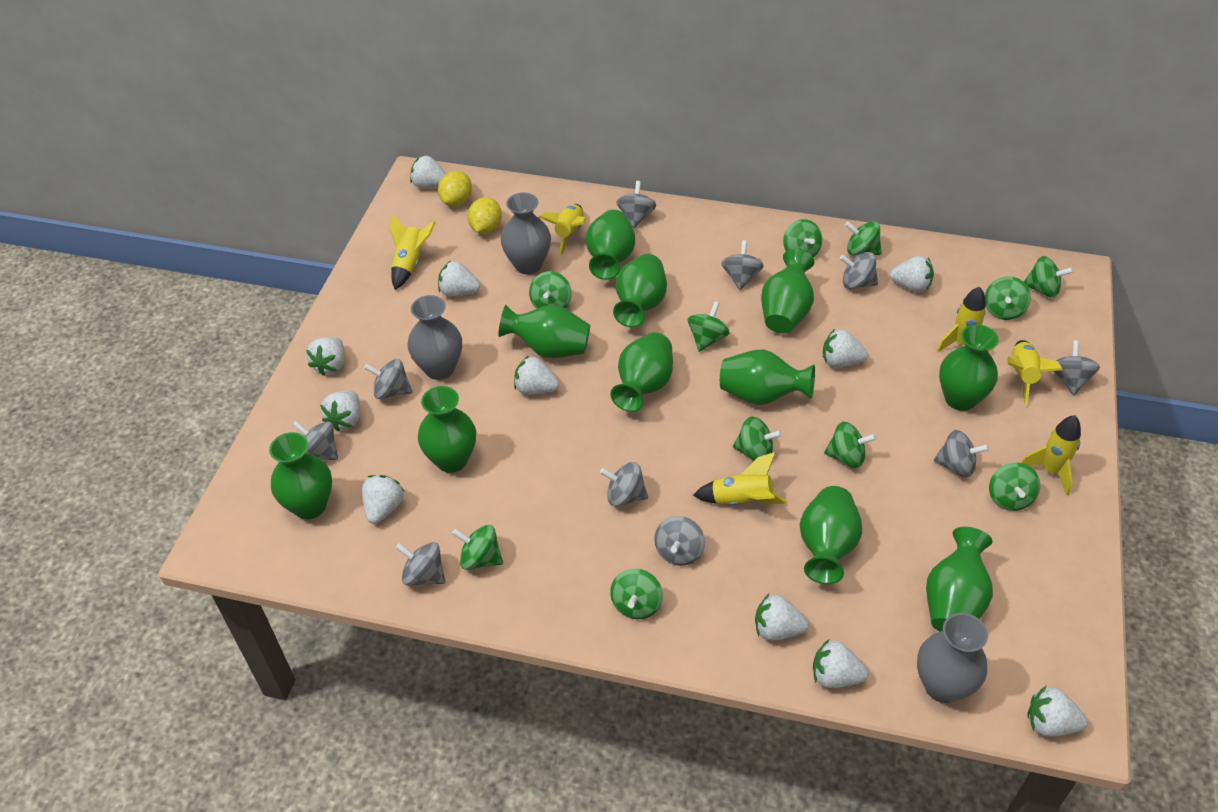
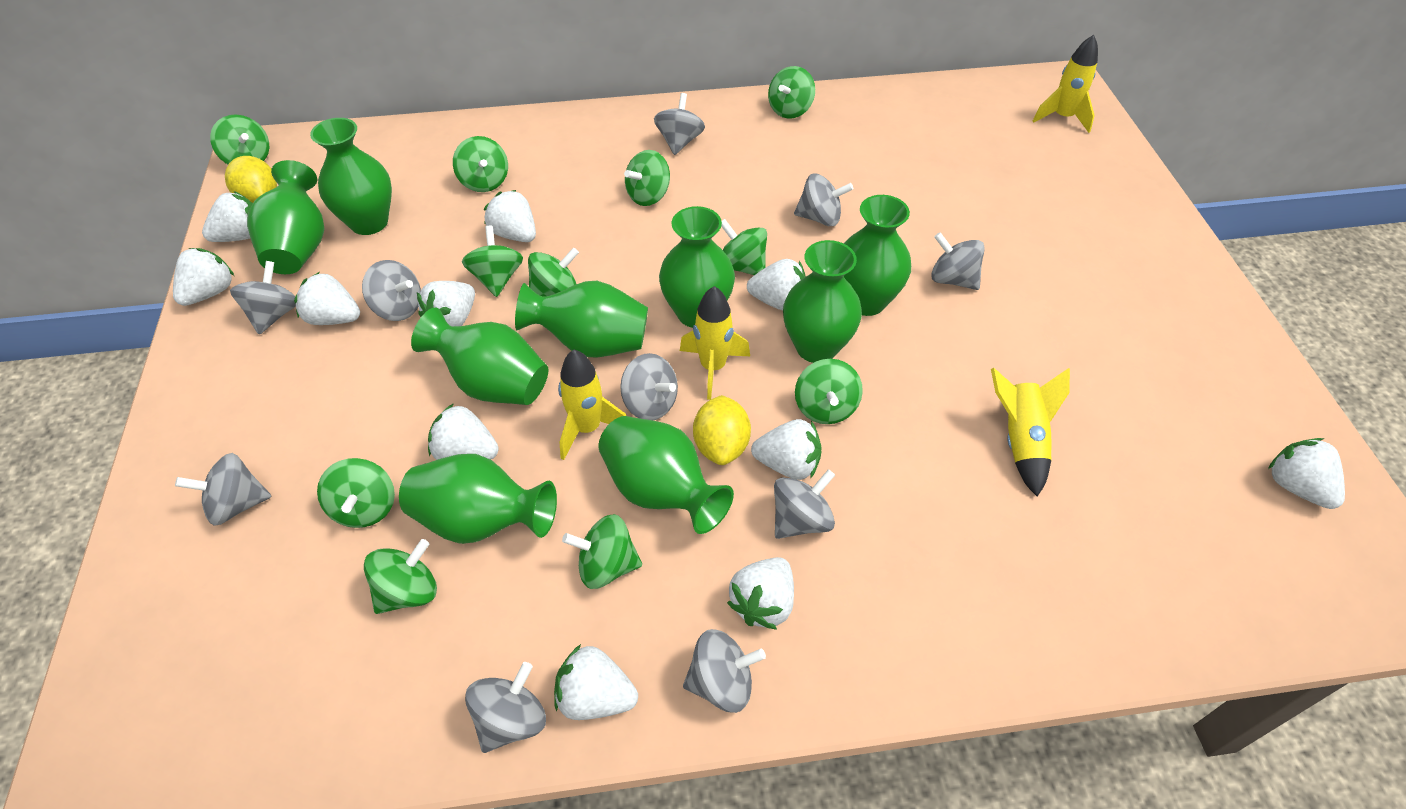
green vase: [269,432,332,519] [418,386,476,473] [499,305,590,358] [586,210,635,280] [610,332,673,412] [613,254,667,327] [720,349,815,405] [761,249,814,333] [800,486,862,584] [926,527,993,632] [939,324,999,411] = 11 -> [247,160,325,274] [310,118,392,235] [399,454,557,544] [411,307,548,405] [515,281,648,358] [599,416,734,534] [659,206,735,328] [783,240,862,363] [844,195,911,316] = 9
grey vase: [408,295,462,380] [501,192,551,274] [917,613,988,703] = 3 -> none = 0
yellow rocket: [390,214,436,290] [539,204,586,257] [693,452,787,505] [937,287,989,353] [1007,340,1063,405] [1021,415,1081,496] = 6 -> [558,350,626,460] [680,286,750,400] [991,368,1070,497] [1033,35,1098,133] = 4

